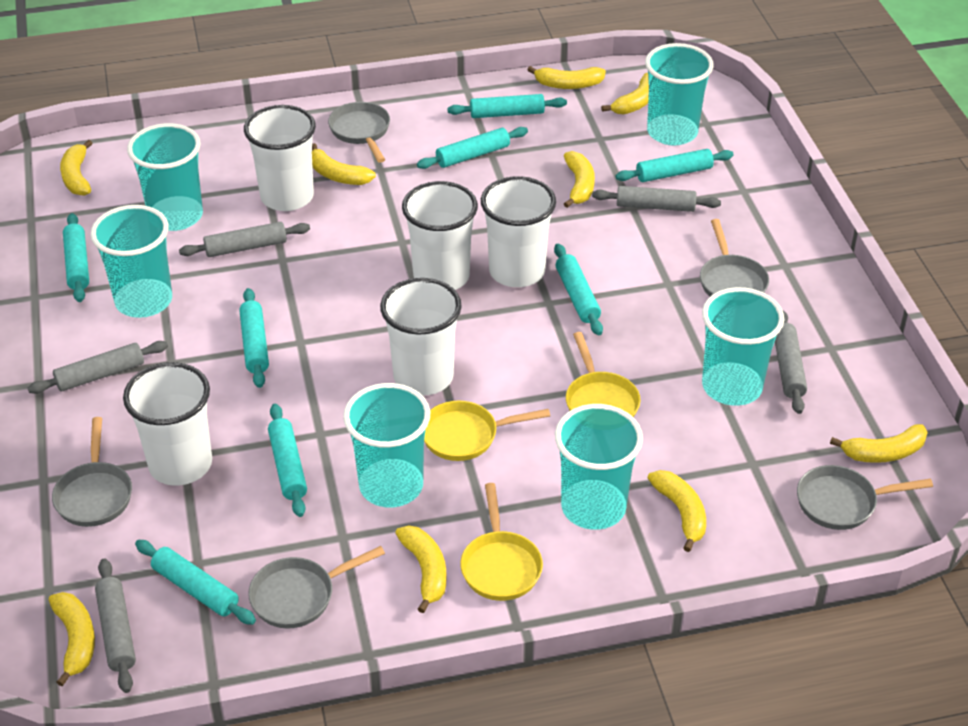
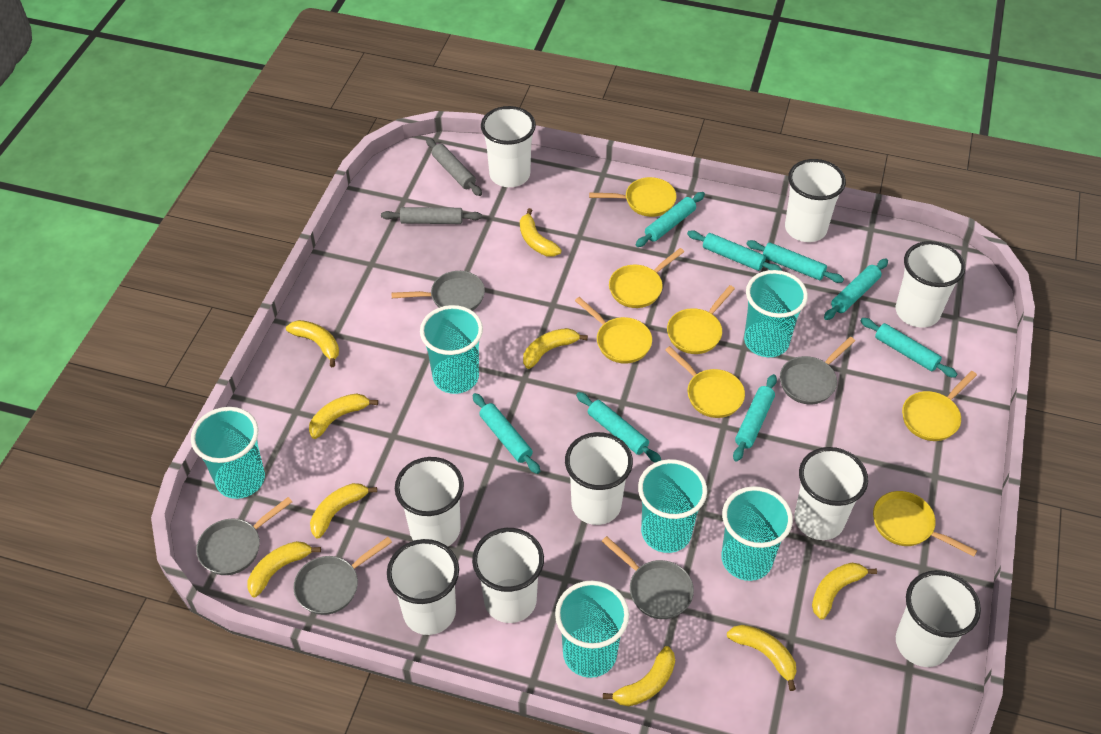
grey rolling pin: [28,341,168,394] [95,558,136,693] [179,222,310,257] [592,186,721,212] [775,310,807,414] = 5 -> [381,207,482,224] [426,138,482,196] = 2
white cup: [123,362,212,486] [244,105,316,211] [380,278,462,396] [402,181,478,290] [481,176,556,287] = 5 -> [387,539,459,635] [395,457,464,547] [472,528,544,623] [481,106,536,187] [565,432,633,525] [785,159,846,242] [794,447,868,540] [896,241,965,328] [896,570,981,667] = 9
yellow pan: [424,401,550,461] [460,483,543,601] [566,332,640,417] = 3 -> [575,297,652,364] [589,177,677,217] [609,248,684,308] [665,346,745,418] [667,285,735,354] [873,491,977,557] [902,371,977,441] = 7

